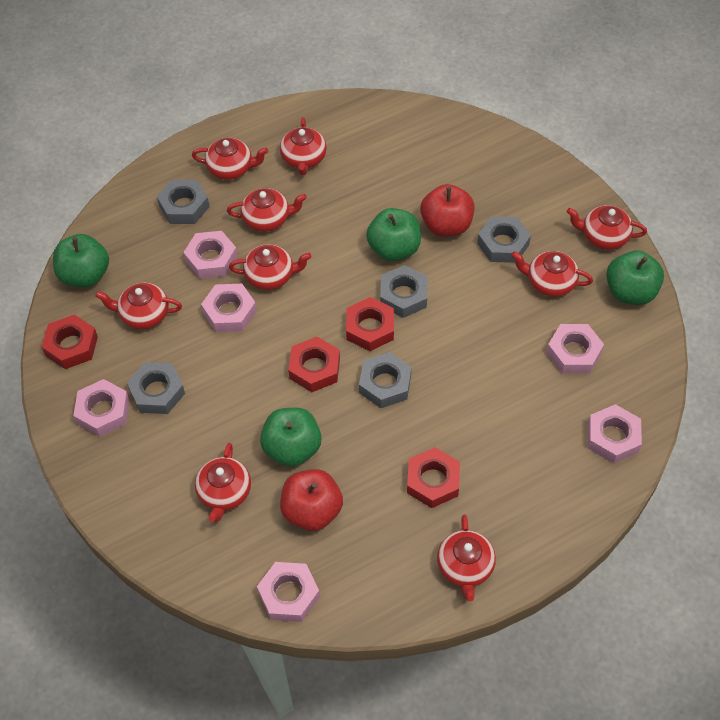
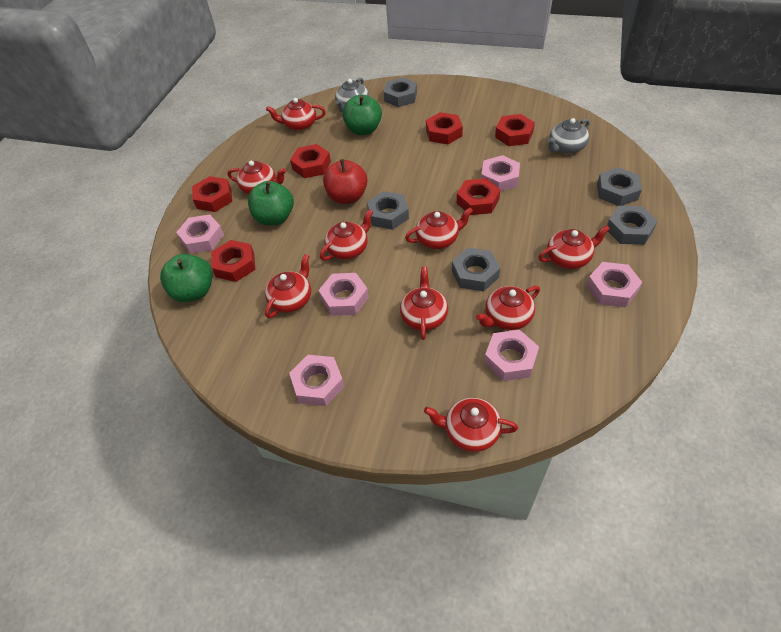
green apple: [53,234,109,288] [260,408,321,467] [366,208,421,261] [606,250,664,305] = 4 -> [160,254,213,302] [248,181,294,225] [342,94,382,135] = 3
grey teapot: none = 0 -> [335,78,369,112] [547,118,590,154] = 2
red apple: [280,469,343,531] [420,184,475,237] = 2 -> [323,159,367,204] = 1
red nut: [41,314,98,369] [288,337,340,392] [346,297,394,351] [407,447,460,508] = 4 -> [192,176,232,212] [211,240,255,282] [290,144,331,178] [426,112,463,144] [457,178,500,215] [495,114,535,146] = 6

